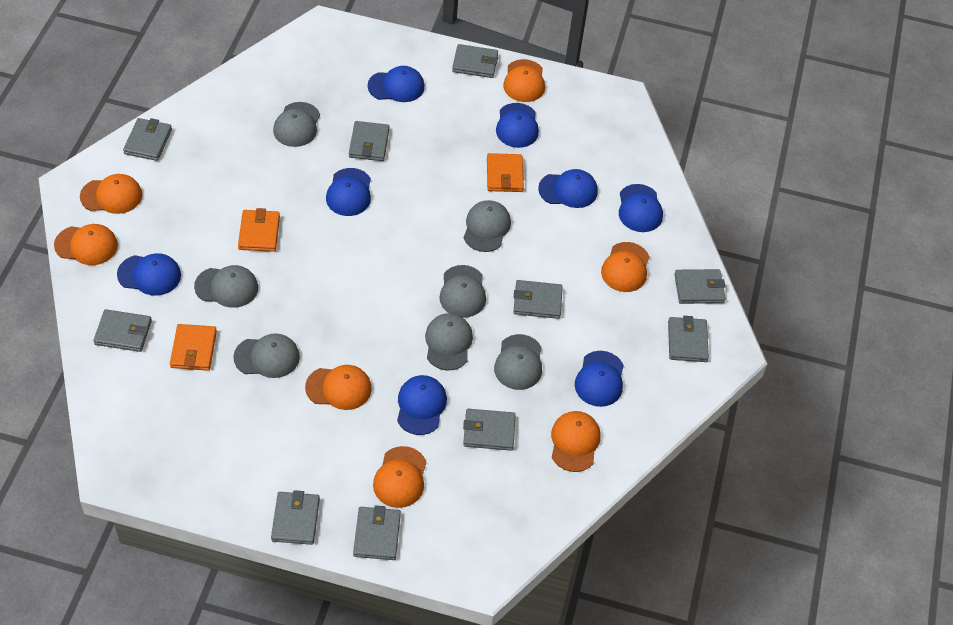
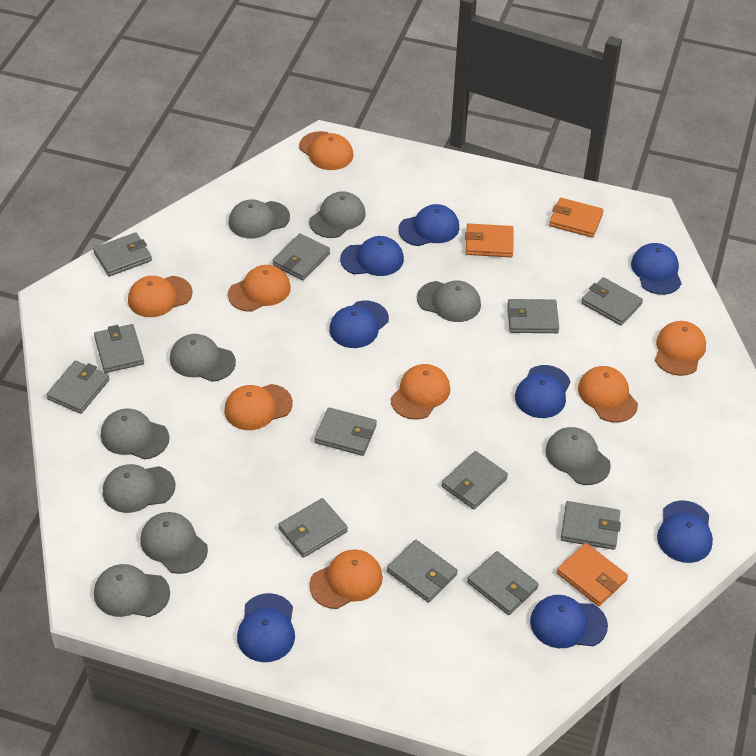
grey cap: [194,265,258,308] [233,333,300,378] [273,102,320,147] [425,313,473,370] [439,265,486,318] [464,200,511,252] [494,334,542,390] = 7 -> [94,564,170,617] [101,409,169,459] [103,464,175,513] [141,512,208,574] [170,334,236,382] [229,199,290,238] [309,191,366,238] [417,280,481,322] [545,427,611,485] = 9
grey wallet: [93,309,152,352] [123,118,172,161] [271,490,320,545] [349,121,389,161] [353,505,401,560] [452,44,498,78] [463,409,516,451] [513,280,563,319] [668,316,709,362] [674,269,726,304] = 10 -> [46,361,110,414] [93,232,152,277] [94,324,144,373] [272,233,330,280] [278,498,348,558] [314,407,377,456] [387,540,458,603] [441,451,508,509] [467,551,539,615] [507,299,559,333] [561,501,621,550] [581,277,643,326] = 12
orange cap: [54,224,118,265] [80,174,142,214] [305,365,372,410] [373,446,426,508] [503,59,545,102] [551,411,601,472] [601,242,649,292] = 7 -> [128,276,192,317] [224,384,293,430] [228,265,291,312] [299,131,353,170] [309,549,383,609] [391,364,450,420] [578,366,638,422] [655,321,706,376] = 8

